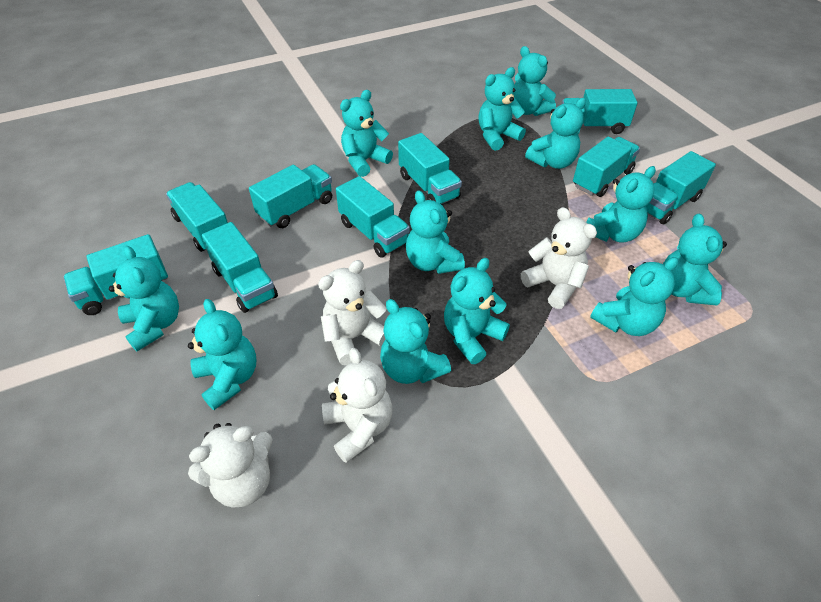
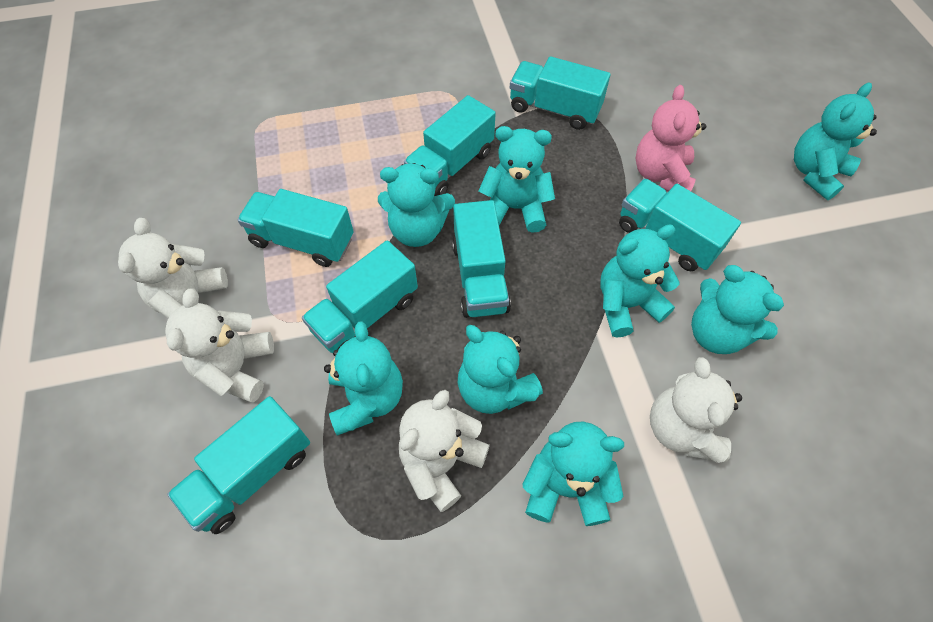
pink teddy bear: none = 0 -> [635,85,706,192] = 1
turquoise teddy bear: [109,246,179,351] [188,299,257,410] [340,90,393,177] [380,299,451,384] [406,190,465,274] [444,258,510,364] [478,67,526,151] [514,46,556,116] [525,98,586,169] [586,166,656,243] [590,257,678,336] [663,214,727,305] = 12 -> [324,321,403,436] [378,163,455,247] [458,325,543,414] [479,126,555,233] [523,421,624,526] [600,224,680,337] [691,265,784,354] [794,82,877,200] = 8
turquoise truck: [63,234,168,315] [166,182,228,252] [202,222,278,313] [249,164,332,228] [336,176,410,258] [398,133,462,204] [562,89,638,134] [573,137,640,197] [646,151,716,224] = 9 -> [167,396,310,534] [238,189,354,267] [302,240,418,353] [404,95,496,196] [452,200,511,318] [510,56,610,130] [619,178,741,271] = 7

